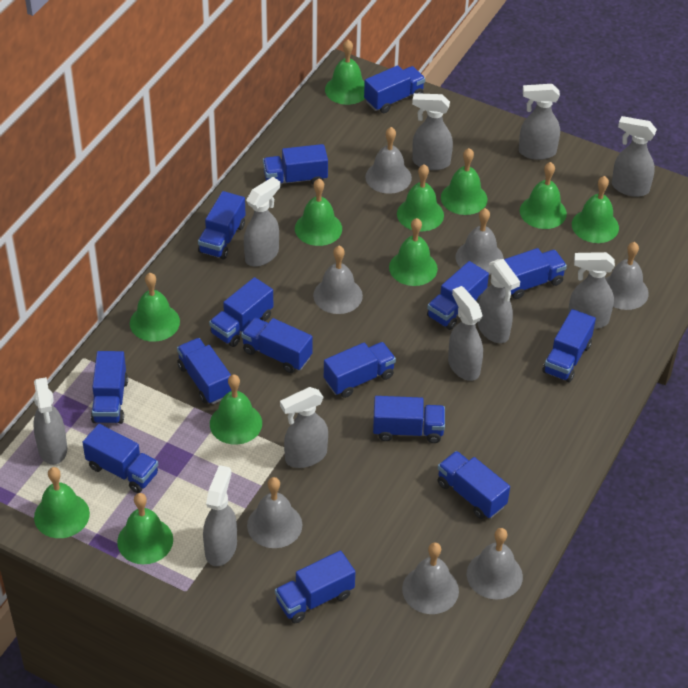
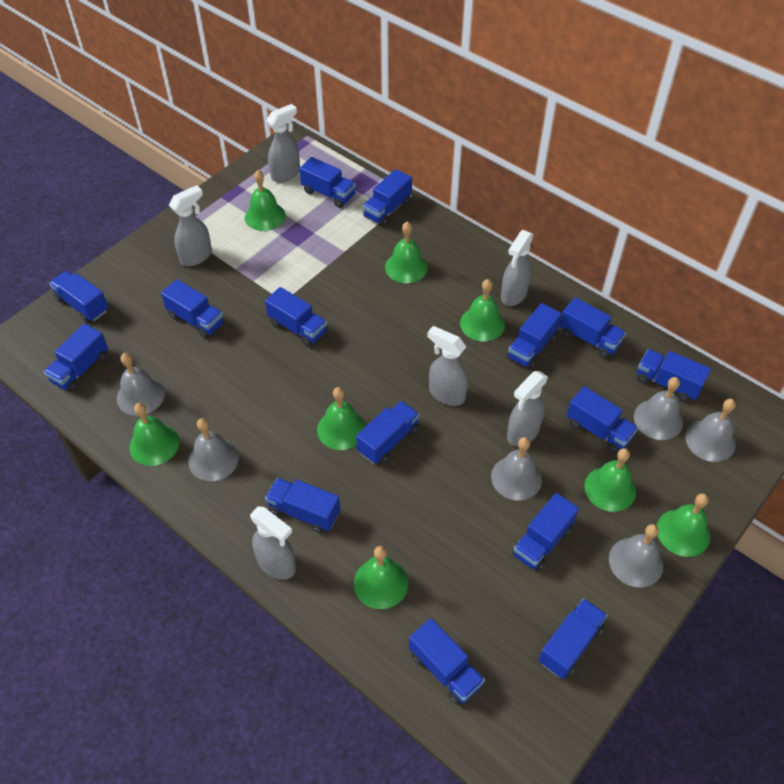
green bell: [34,467,90,538] [117,493,173,564] [130,273,180,342] [210,375,262,445] [295,179,342,246] [325,40,365,105] [389,218,438,286] [397,164,444,231] [441,148,487,215] [520,162,567,229] [572,176,619,243] = 11 -> [129,403,179,466] [245,170,286,231] [317,387,366,450] [354,546,408,609] [385,222,428,283] [460,279,505,341] [584,448,636,512] [657,493,710,557] = 8
grey bell: [247,477,302,548] [313,246,363,314] [365,127,412,194] [402,543,459,614] [455,208,504,275] [467,528,523,599] [605,242,649,310] = 7 -> [117,353,165,416] [188,418,239,481] [491,437,542,500] [609,524,663,588] [634,377,683,440] [685,399,736,462] = 6
grey spray bottle: [33,377,67,465] [203,465,237,566] [244,177,280,267] [280,387,328,468] [412,93,453,170] [448,286,483,381] [477,259,520,343] [519,84,560,160] [568,252,615,329] [612,116,657,197] = 10 -> [169,185,212,266] [250,506,296,580] [266,104,300,183] [427,326,468,406] [501,230,534,306] [507,371,548,446] = 6

